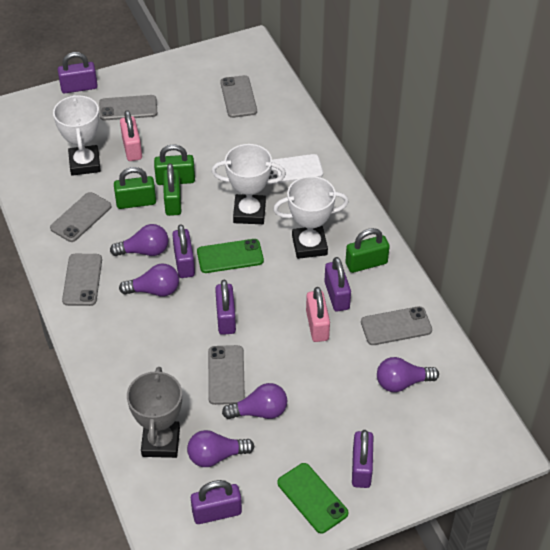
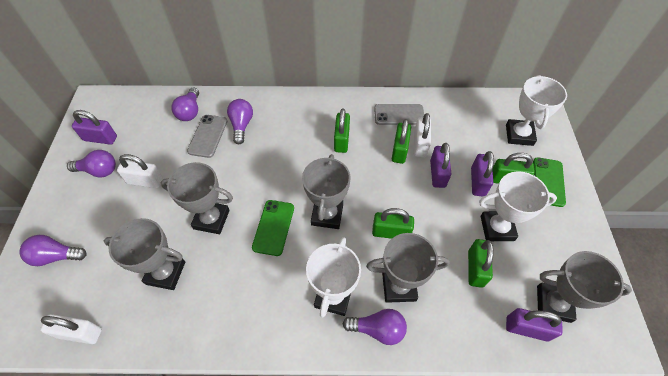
green padlock: [114,167,156,209] [154,144,195,185] [163,163,181,216] [345,228,390,273] = 4 -> [334,108,350,153] [372,208,414,239] [392,119,411,164] [468,239,494,288] [492,153,535,184] = 5
grey phone: [50,192,112,242] [62,254,102,306] [99,95,157,120] [208,345,245,405] [220,75,257,118] [361,306,432,345] = 6 -> [187,115,227,158] [374,104,424,125] = 2
grey trophy: [127,367,182,458] = 1 -> [104,218,185,290] [161,162,233,234] [302,154,350,229] [366,233,450,303] [537,251,632,323] = 5
pink padlock: [120,110,142,161] [306,287,330,342] = 2 -> none = 0
purple padlock: [58,52,98,93] [172,224,195,278] [191,480,242,524] [215,280,236,335] [324,257,351,312] [352,430,373,488] = 6 -> [72,110,117,145] [430,143,452,188] [471,151,494,197] [506,308,563,342] = 4
white padlock: none = 0 -> [40,314,102,344] [117,154,163,188] [414,113,431,158] = 3
white phone: [267,154,323,185] = 1 -> none = 0

